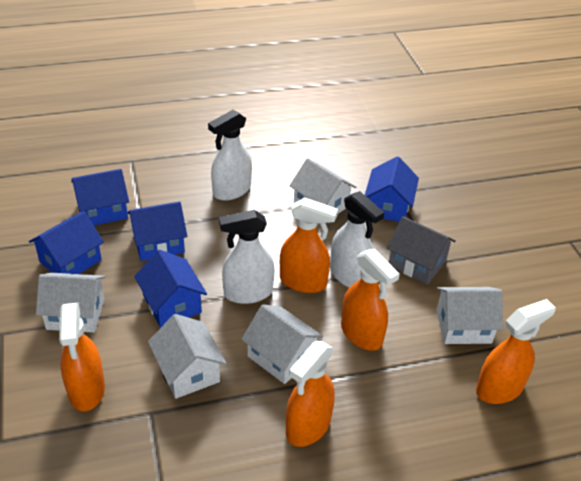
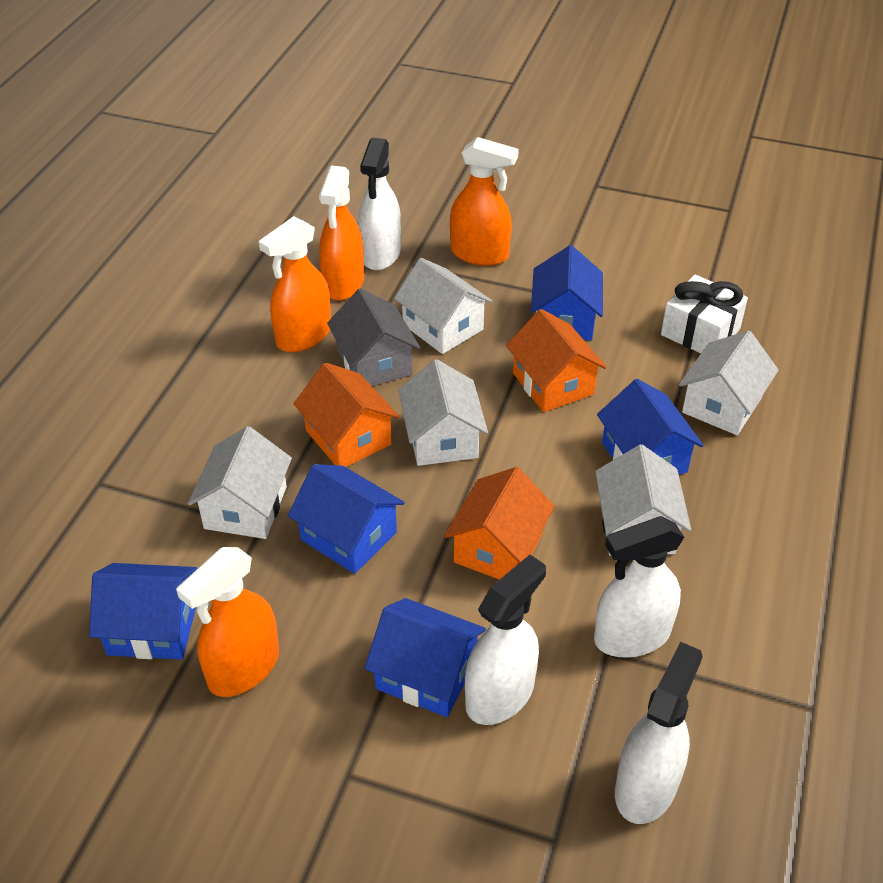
orange house: none = 0 -> [294,362,399,467] [444,467,555,580] [506,309,607,412] = 3
orange spray bottle: [59,303,105,411] [280,197,338,293] [286,341,335,447] [341,248,400,351] [476,299,556,404] = 5 -> [176,547,279,697] [259,216,331,352] [319,166,364,300] [450,137,519,266] = 4
white gift: none = 0 -> [661,275,748,353] = 1
white spray bottle: [208,110,252,201] [219,210,274,304] [330,191,385,287] = 3 -> [358,138,401,270] [465,555,546,725] [594,516,684,658] [615,642,703,824] = 4

